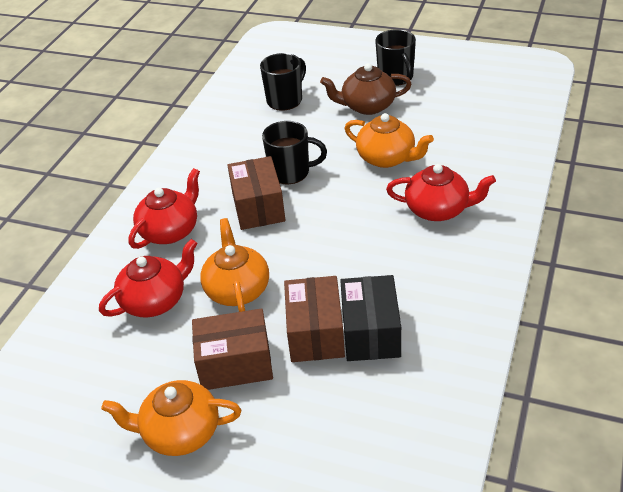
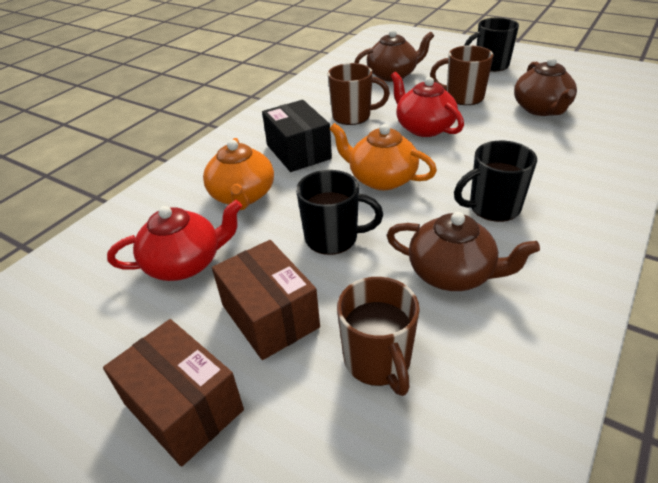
brown box: [192,308,273,390] [227,156,285,230] [284,276,345,362] = 3 -> [103,319,244,467] [212,240,320,360] = 2
brown mug: none = 0 -> [328,63,390,125] [337,277,420,396] [430,45,493,105] = 3
brown teapot: [320,63,411,115] = 1 -> [354,29,434,82] [386,212,540,291] [514,57,577,116] = 3
orange teapot: [101,380,241,456] [200,218,269,312] [345,113,434,168] = 3 -> [203,138,274,210] [329,123,437,190] = 2
red teapot: [99,239,198,318] [129,168,200,249] [386,164,496,221] = 3 -> [107,200,242,281] [391,72,464,137] = 2

